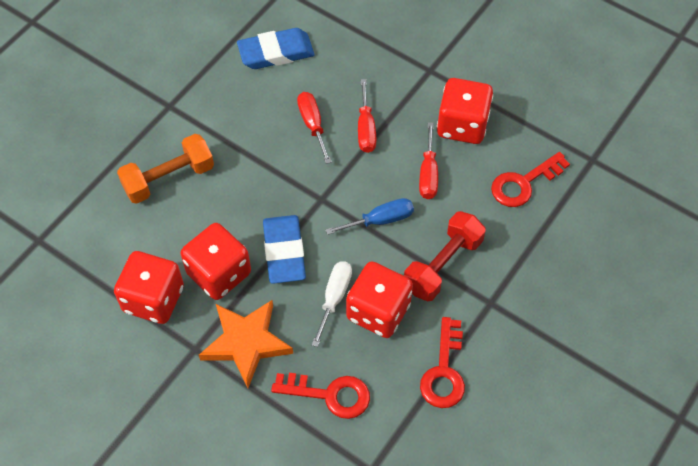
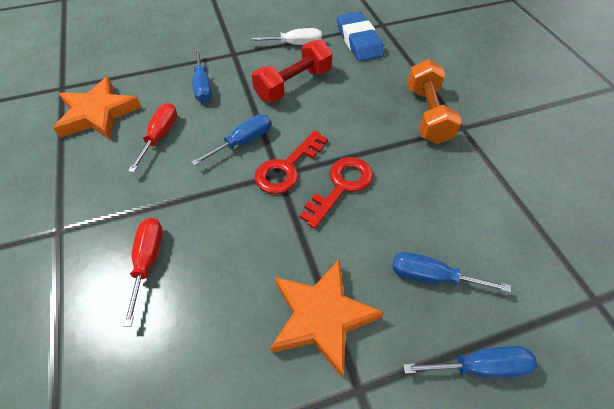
blue eraser: [237,28,315,69] [263,215,306,284] = 2 -> [337,12,384,62] = 1
blue screwdriver: [326,198,414,235] = 1 -> [191,115,271,166] [192,49,212,103] [392,252,511,293] [403,346,537,378] = 4
orange star: [199,300,293,388] = 1 -> [53,77,141,140] [270,259,384,378] = 2
red dice: [114,251,184,324] [181,223,251,300] [346,261,413,338] [437,78,493,144] = 4 -> none = 0
red key: [271,373,370,419] [420,317,465,408] [491,152,570,207] = 3 -> [255,130,328,194] [300,157,373,228] = 2
red screwdriver: [297,92,332,164] [358,79,376,153] [419,122,438,199] = 3 -> [123,218,163,327] [128,103,177,173] = 2

